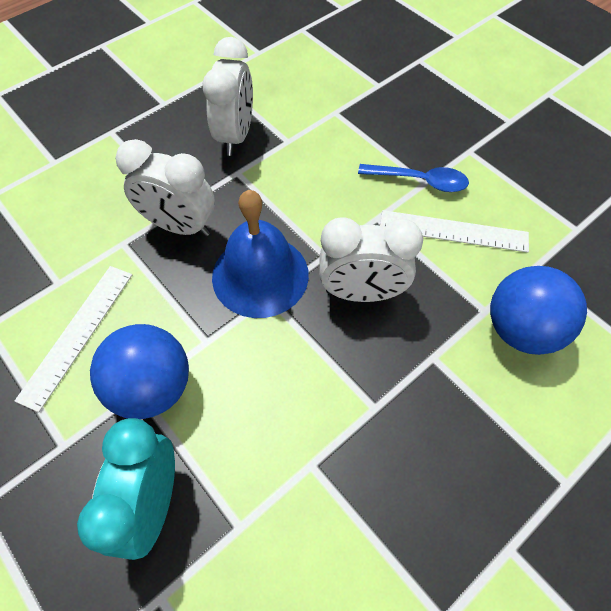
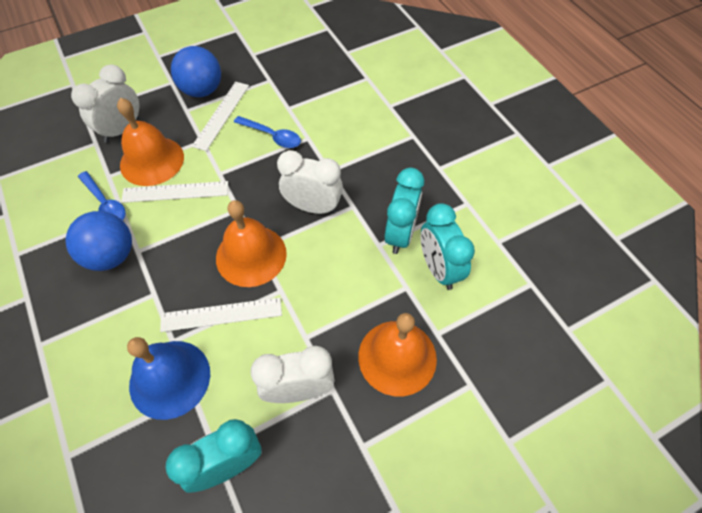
blue spoon: [358,164,469,192] = 1 -> [78,171,126,220] [234,116,301,148] = 2
orange bell: none = 0 -> [117,98,184,186] [216,200,287,287] [358,313,437,396] = 3
turquoise clock: [77,418,175,560] = 1 -> [166,419,261,493] [385,168,424,254] [421,203,475,290] = 3
white ruler: [15,266,132,412] [380,210,529,253] = 2 -> [121,181,228,203] [160,298,282,332] [192,82,249,151] = 3

